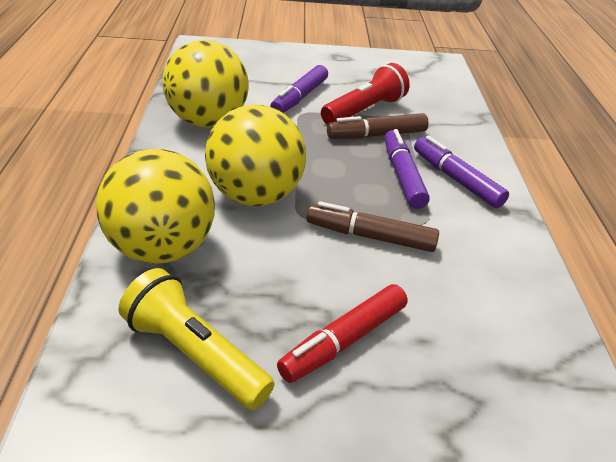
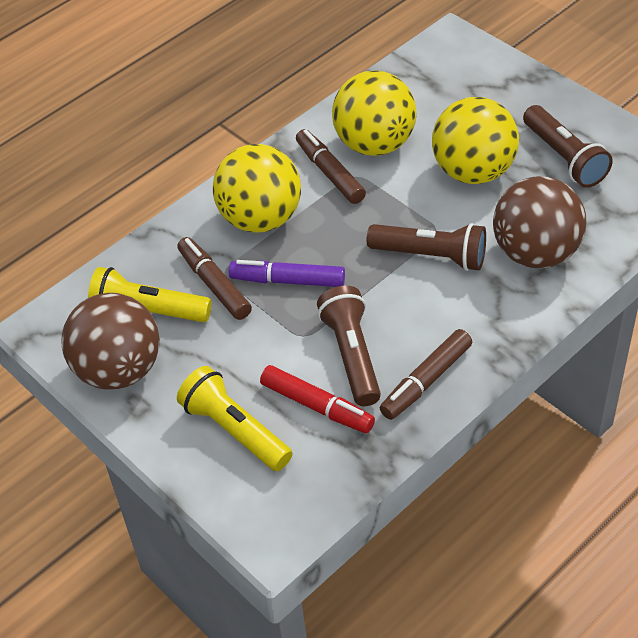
brown ball: none = 0 -> [62,293,160,389] [493,176,587,269] = 2
brown flashlight: none = 0 -> [317,286,381,406] [367,223,486,271] [523,105,613,188] = 3
brown marker: [306,201,439,252] [327,113,429,139] = 2 -> [177,237,252,320] [296,129,366,204] [380,329,472,420] = 3
purple marker: [270,65,328,113] [384,129,430,209] [414,136,509,208] = 3 -> [229,260,345,287] = 1
red flashlight: [321,63,410,125] = 1 -> none = 0
yellow flashlight: [119,268,275,410] = 1 -> [88,267,212,322] [177,366,292,471] = 2

